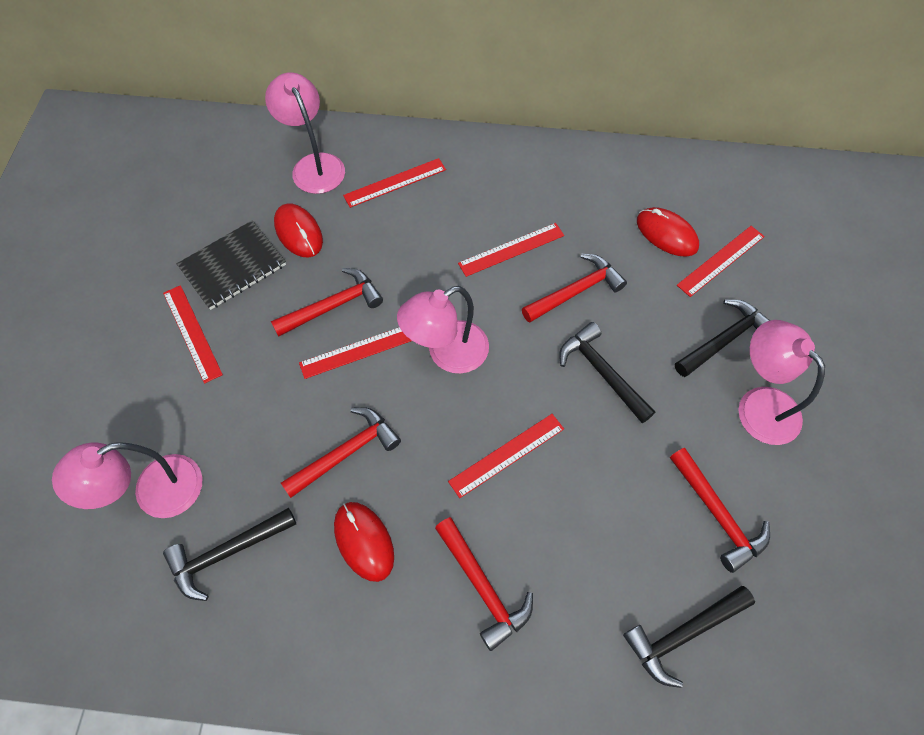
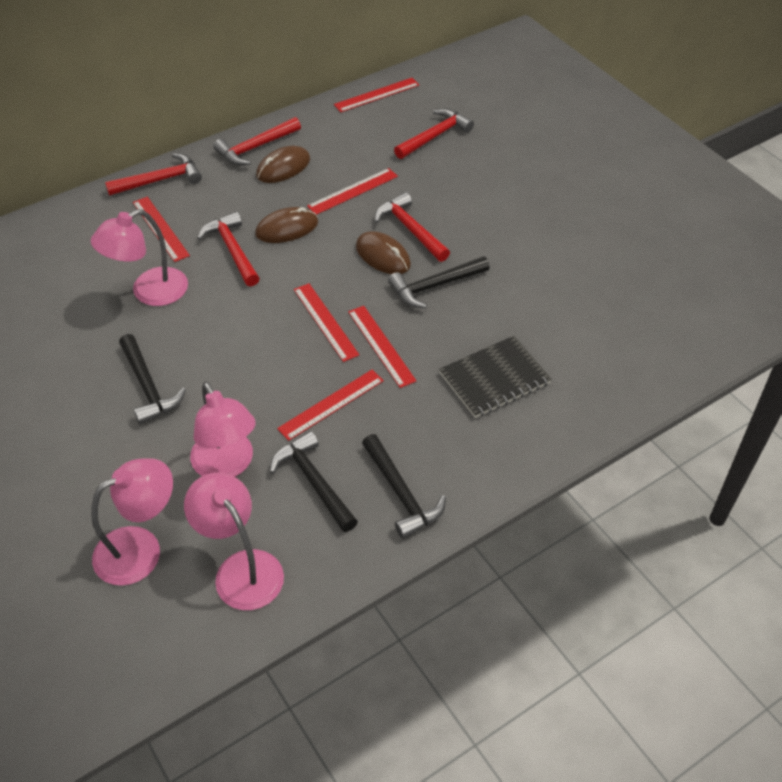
brown mouse: none = 0 -> [255,207,318,243] [256,146,310,183] [356,231,411,274] = 3
red mouse: [274,203,323,257] [334,502,394,582] [637,207,699,257] = 3 -> none = 0

